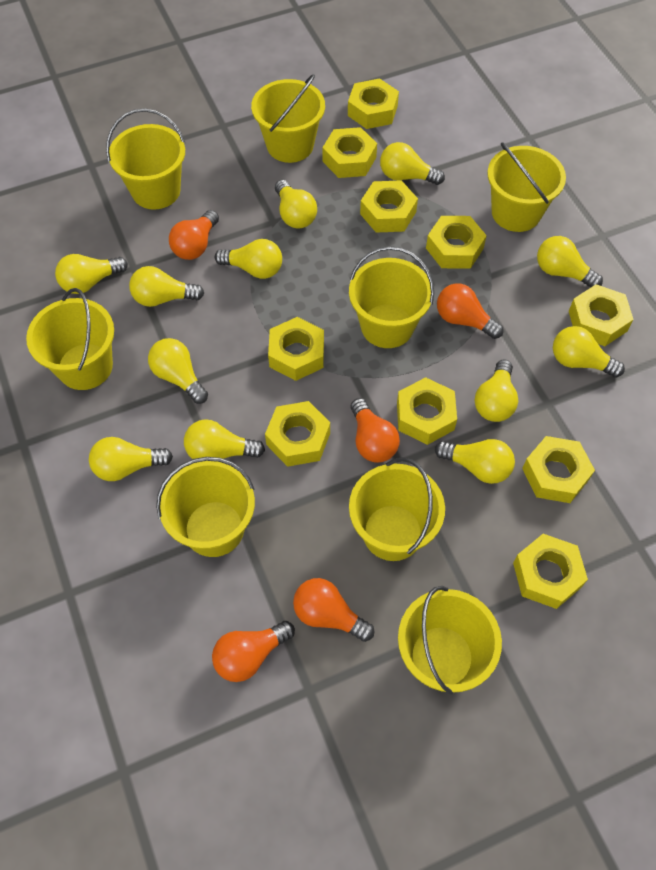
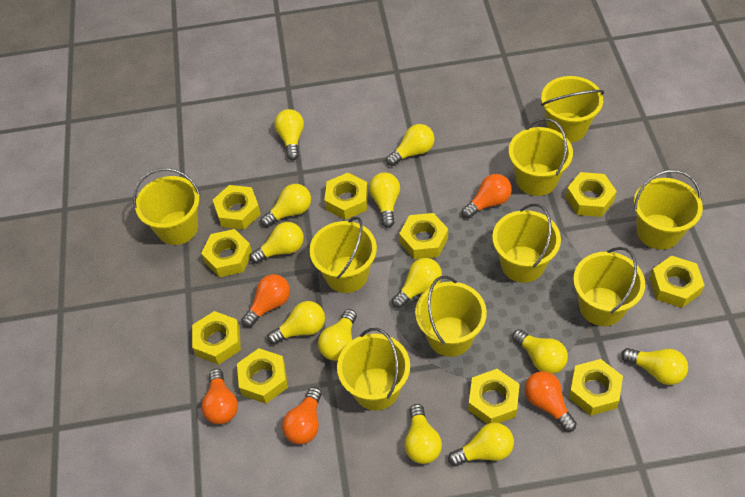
yellow bucket: [26,288,114,390] [106,108,185,210] [156,457,255,557] [251,74,325,163] [349,246,434,348] [349,457,445,561] [398,586,502,695] [487,142,566,232] = 8 -> [133,168,200,245] [309,217,377,293] [337,328,410,410] [415,276,487,357] [492,204,561,283] [509,118,573,196] [541,76,604,143] [573,247,645,326] [634,170,703,250] = 9

